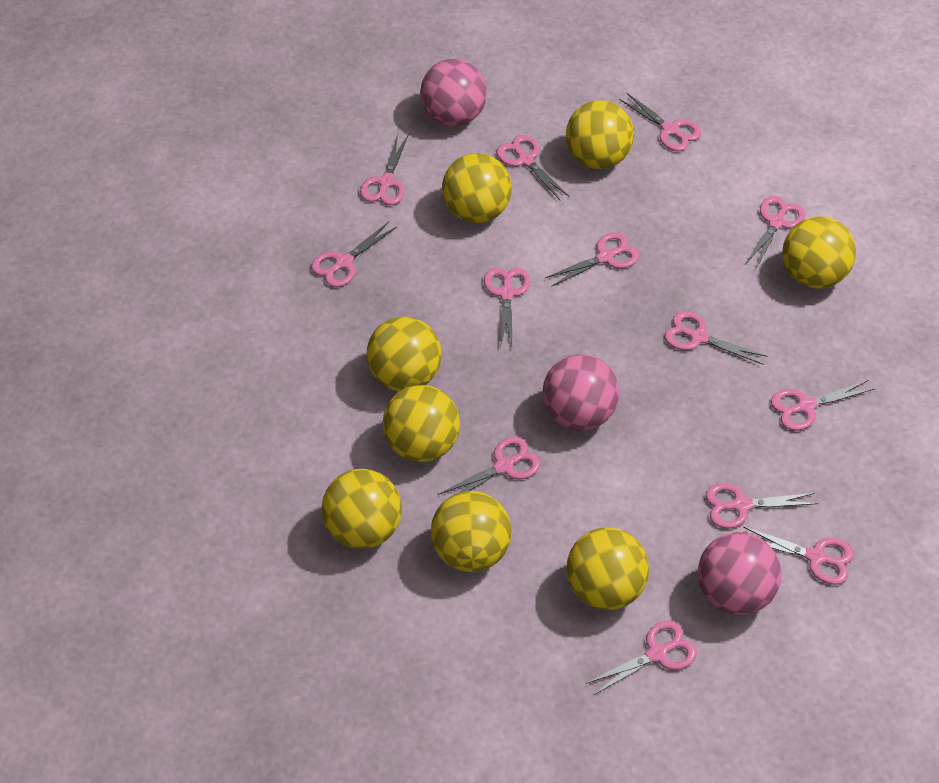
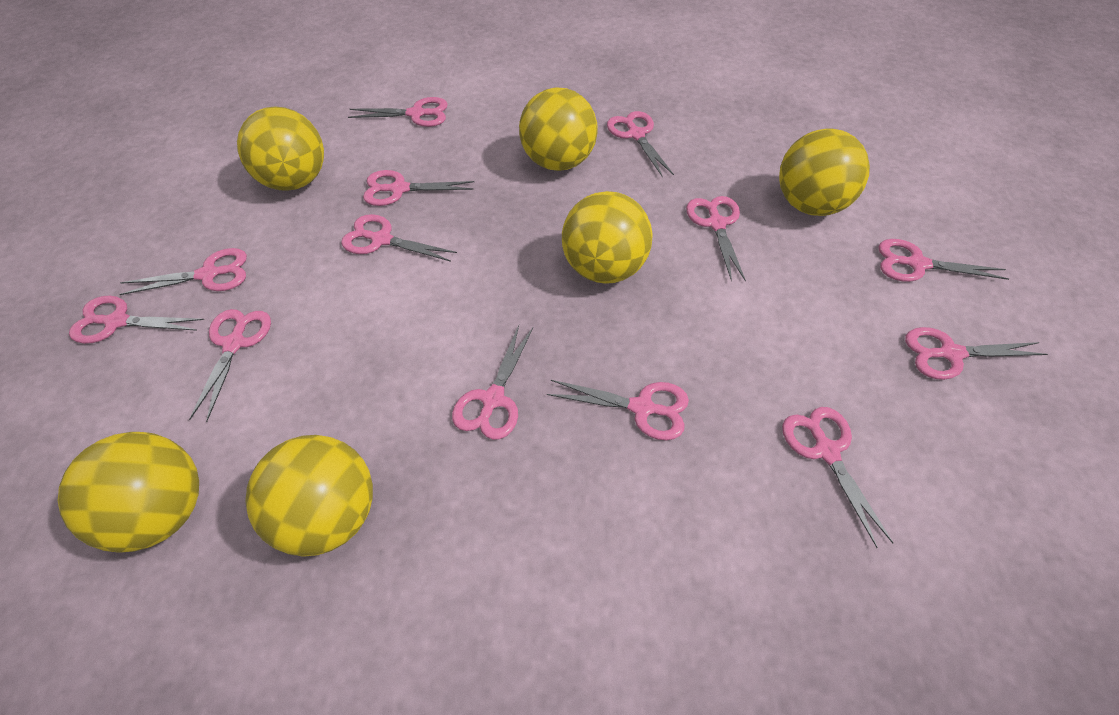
pink ball: [420,59,487,126] [542,354,619,431] [698,532,781,615] = 3 -> none = 0
yellow ball: [321,469,402,549] [366,317,442,391] [383,385,460,462] [431,491,512,572] [442,153,512,223] [566,100,634,169] [566,527,649,610] [782,216,856,289] = 8 -> [58,432,199,553] [237,107,324,191] [245,435,373,557] [519,87,598,171] [562,191,653,284] [779,128,870,216] = 6

